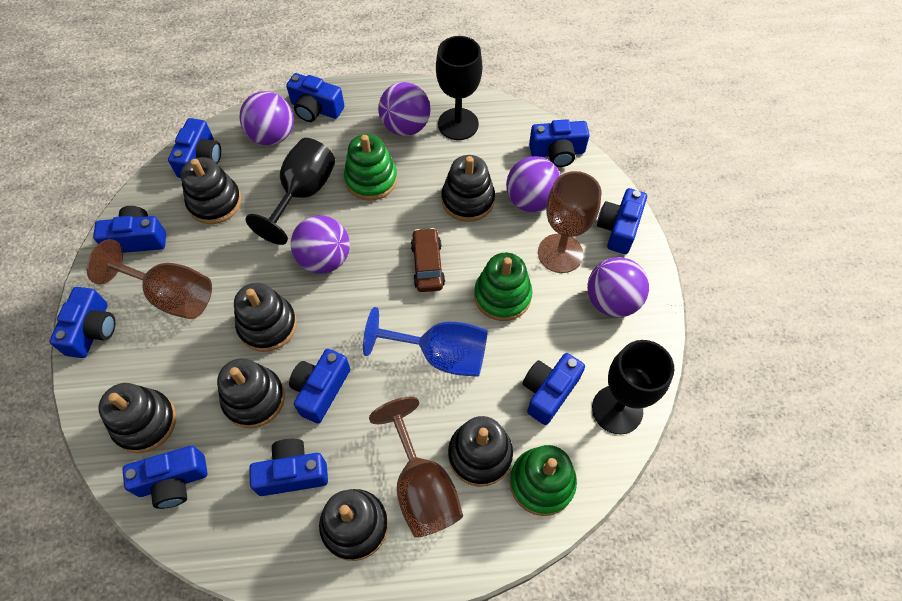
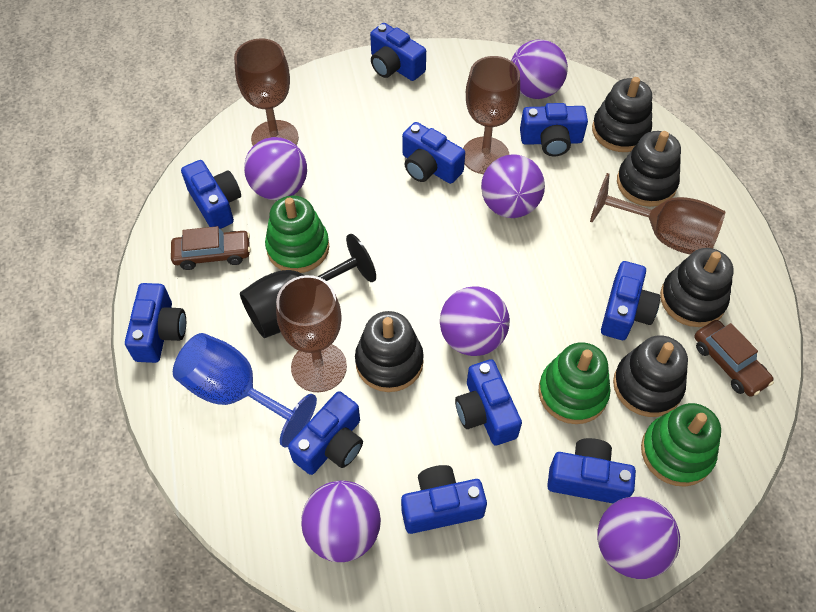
black goblet: [245,138,336,245] [436,36,482,140] [592,340,674,434] = 3 -> [240,234,376,338] = 1
black stacking toy: [98,383,176,453] [181,157,242,224] [217,358,285,428] [234,283,297,352] [319,489,388,561] [442,155,495,222] [448,416,513,487] = 7 -> [355,311,424,392] [592,77,652,152] [613,335,688,417] [617,131,681,207] [660,248,734,327] = 5
brown car: [411,228,445,292] = 1 -> [171,226,251,270] [695,320,774,397] = 2
brown goblet: [87,239,212,319] [369,396,463,538] [538,171,601,273] = 3 -> [234,38,299,146] [276,275,347,392] [463,56,520,174] [590,173,725,254] = 4
purple ball: [240,91,294,145] [291,215,350,274] [378,82,431,136] [506,156,561,212] [587,257,649,317] = 5 -> [244,137,307,200] [301,481,381,562] [440,286,510,356] [481,154,545,218] [511,39,568,99] [597,496,680,579] = 6

